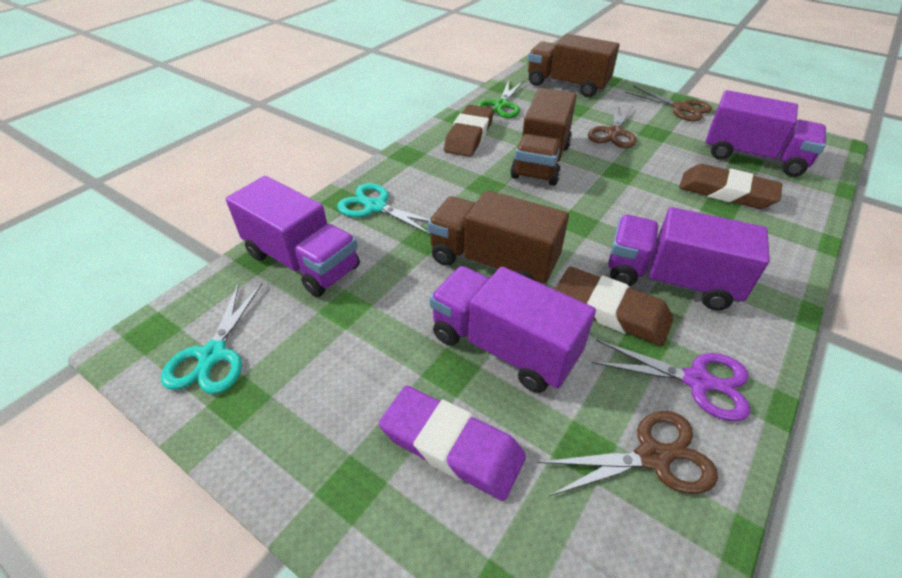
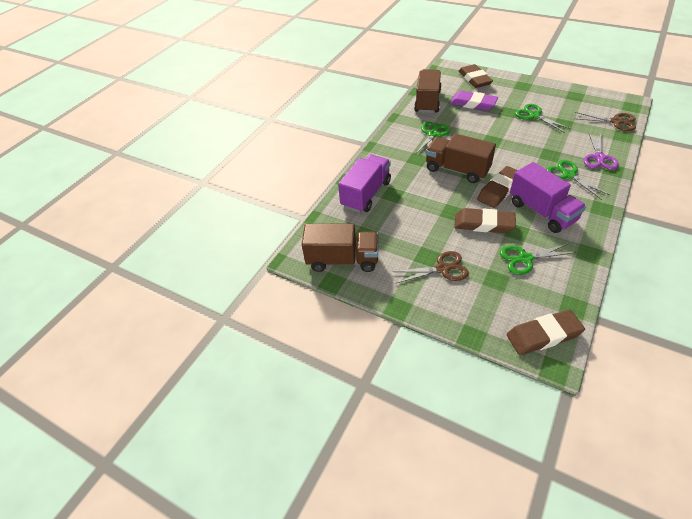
brown eraser: [444,105,494,157] [555,267,673,346] [679,164,782,209] = 3 -> [454,208,516,233] [459,64,493,88] [477,166,518,208] [507,309,585,355] = 4
brown scissors: [538,411,718,496] [588,105,637,148] [625,86,712,121] = 3 -> [392,251,469,283] [575,112,636,131] = 2
green scissors: [477,80,523,118] = 1 -> [416,122,450,156] [500,243,577,275] [515,104,571,133] [546,160,610,200] = 4
purple truck: [226,176,360,297] [429,266,596,393] [608,207,770,311] [705,90,826,177] = 4 -> [338,154,391,213] [510,162,586,233] = 2
turquoise scissors: [161,282,262,394] [337,183,431,235] = 2 -> none = 0

